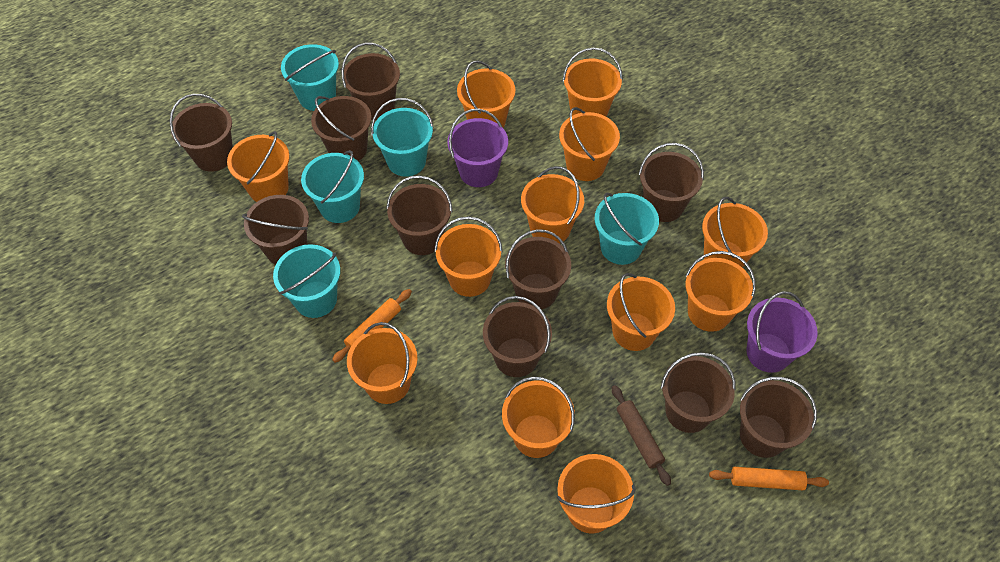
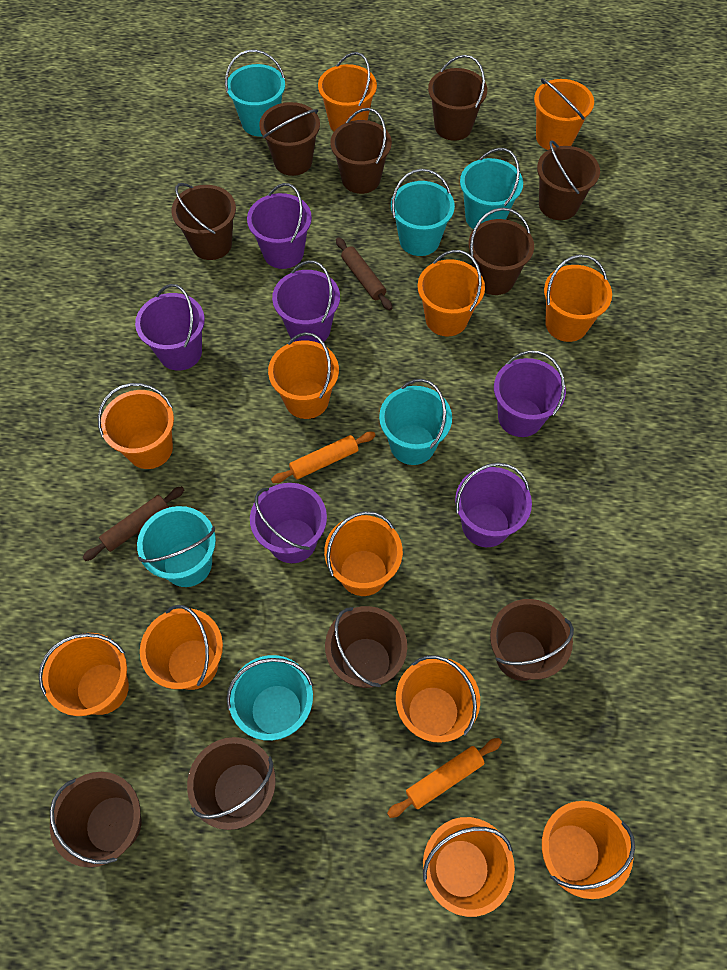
brown rolling pin: [612,385,671,486] = 1 -> [82,486,184,561] [336,237,392,311] = 2
purple bucket: [448,109,508,187] [746,291,818,373] = 2 -> [135,284,205,371] [247,183,312,269] [250,483,327,563] [272,260,340,344] [455,462,532,547] [494,350,566,437] = 6
turquoise bucket: [273,244,340,318] [281,44,339,111] [301,150,364,223] [371,98,434,177] [594,193,659,265] = 5 -> [137,506,216,587] [225,49,285,136] [226,655,313,741] [379,379,452,465] [391,169,455,256] [460,148,523,229] = 6

